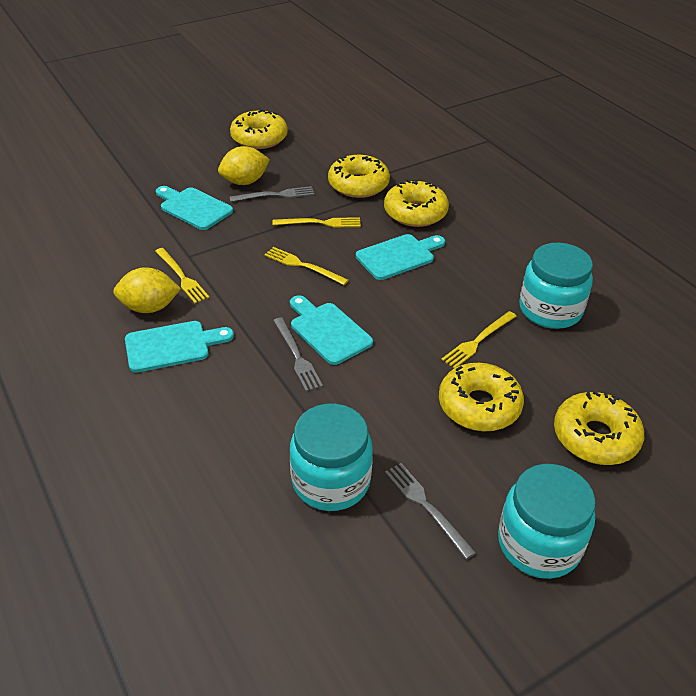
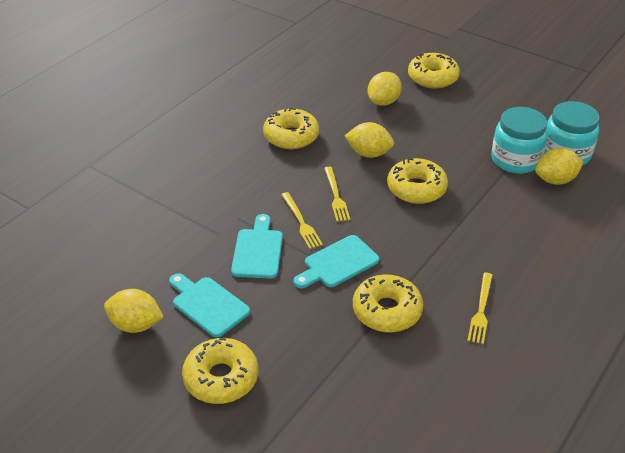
grey fork: [230,186,315,202] [273,317,323,391] [385,463,476,559] = 3 -> none = 0
turquoise cutting board: [125,321,234,373] [156,186,233,230] [290,295,373,365] [356,234,445,280] = 4 -> [169,273,250,337] [231,214,283,279] [294,235,379,288] = 3
turquoise jar: [290,404,373,511] [498,464,595,579] [519,243,593,329] = 3 -> [491,107,548,174] [544,101,599,166] = 2
yellow fork: [155,248,209,303] [264,247,349,285] [272,217,361,227] [441,311,517,368] = 4 -> [281,192,323,249] [324,167,350,222] [467,273,493,344] = 3
yellow lemon: [113,267,181,313] [218,146,270,185] = 2 -> [104,289,163,333] [345,122,394,158] [367,72,402,106] [535,148,584,185] = 4

